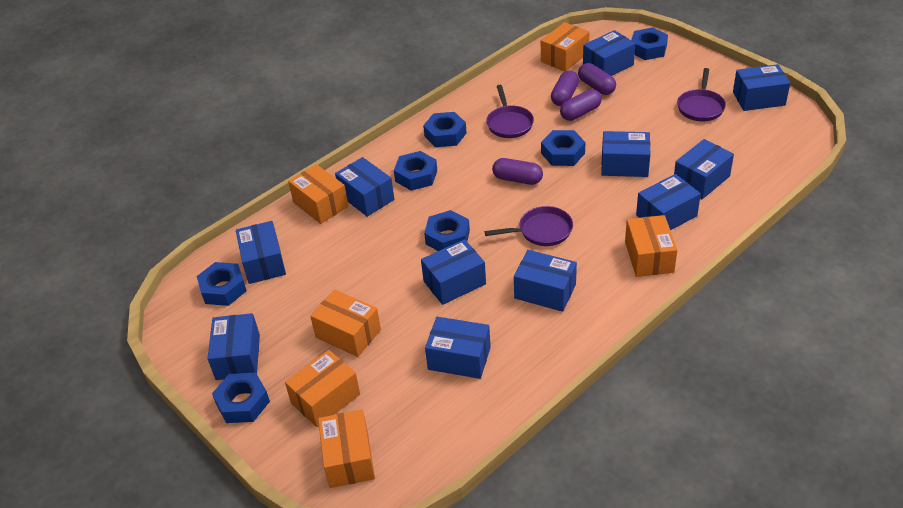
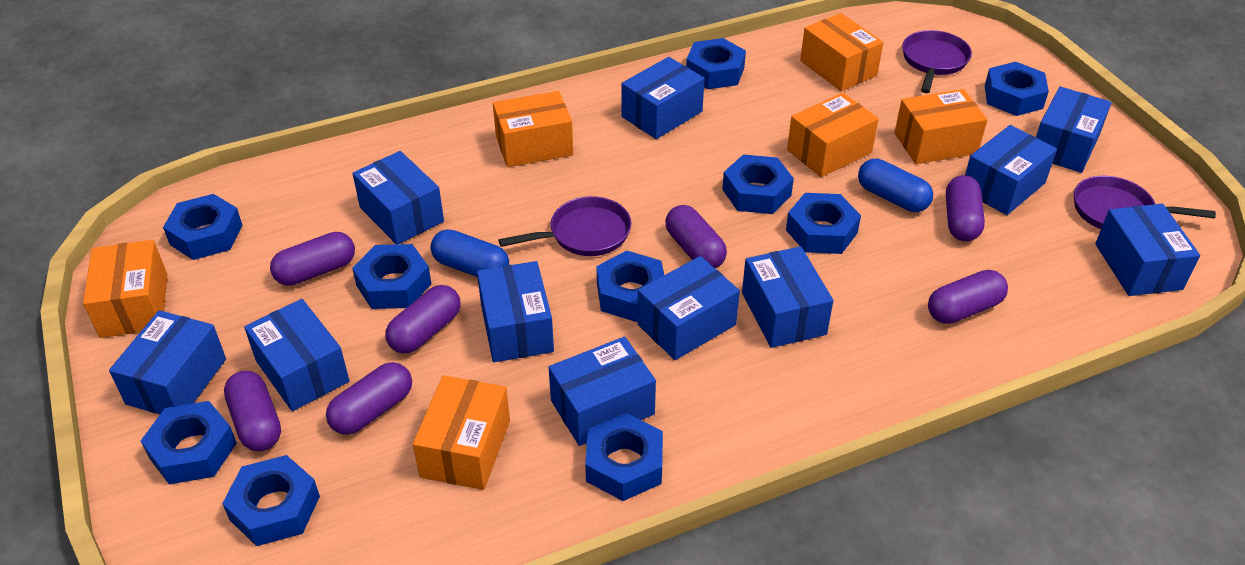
blue capsule: none = 0 -> [430,229,509,277] [858,159,933,212] = 2
blue nut: [197,262,247,306] [212,373,270,423] [394,151,437,191] [423,112,467,147] [424,210,470,251] [541,130,585,166] [631,27,668,60] = 7 -> [141,401,237,484] [163,194,243,260] [222,455,320,546] [352,244,431,309] [585,413,663,501] [596,250,664,322] [686,38,746,89] [722,154,794,214] [786,193,861,254] [985,62,1049,116] = 10
purple capsule: [492,158,543,185] [551,70,579,106] [560,89,602,121] [578,63,616,95] = 4 -> [224,371,281,451] [270,232,355,286] [326,362,412,435] [386,285,461,354] [665,205,727,268] [928,270,1008,324] [946,175,985,241] = 7

